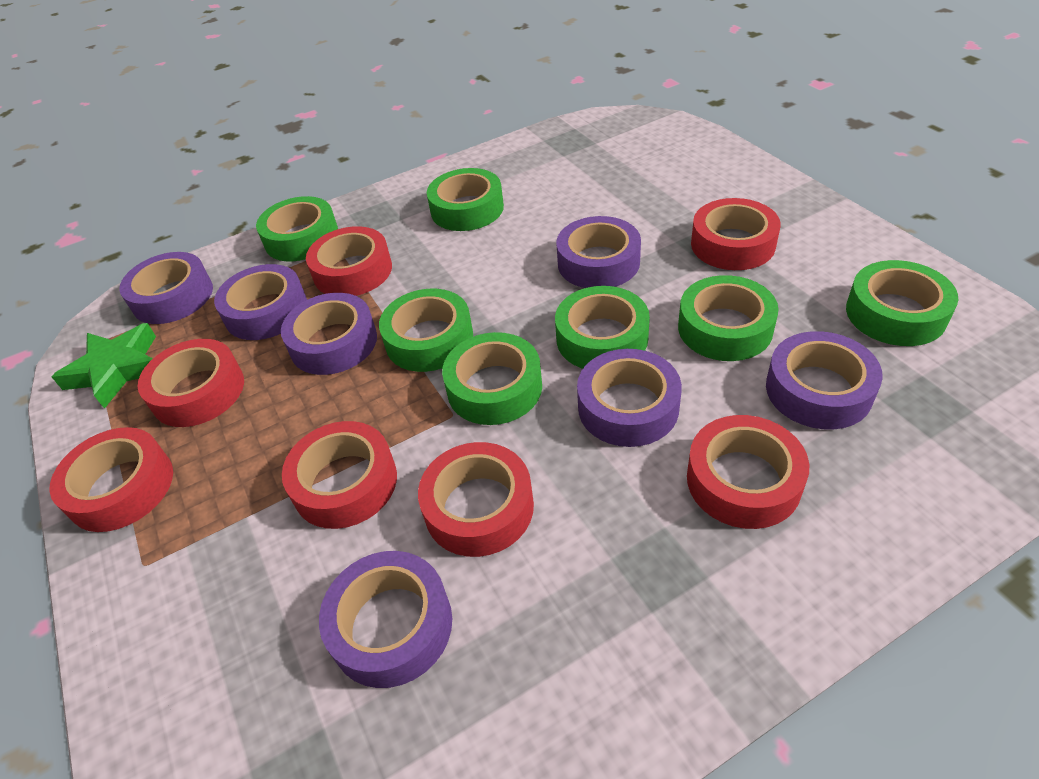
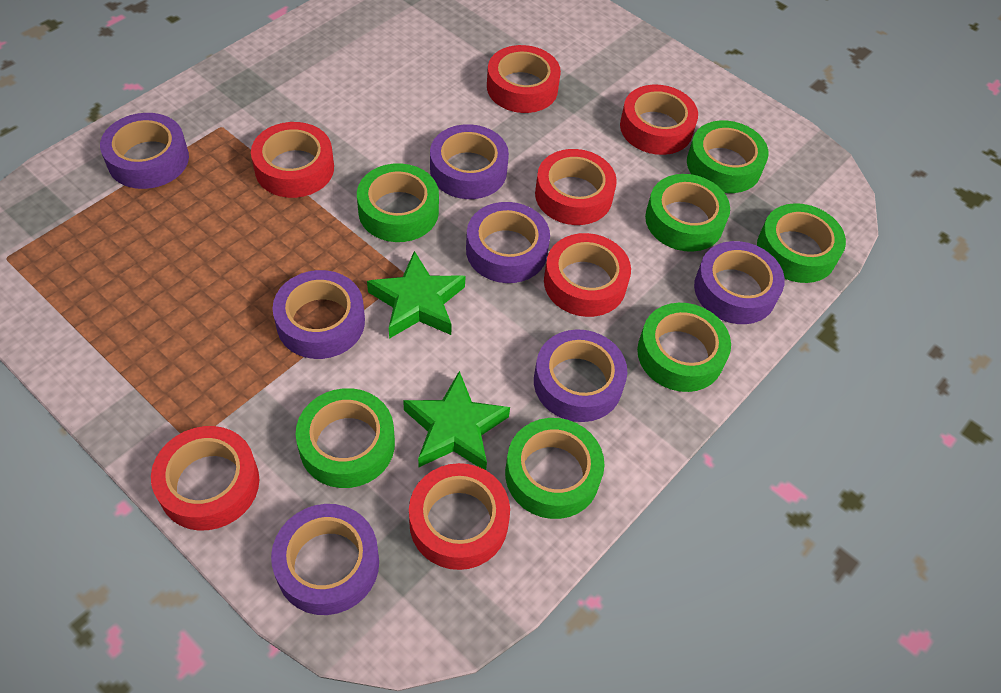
green star: [52,323,156,409] = 1 -> [367,251,466,339] [403,371,510,470] = 2

